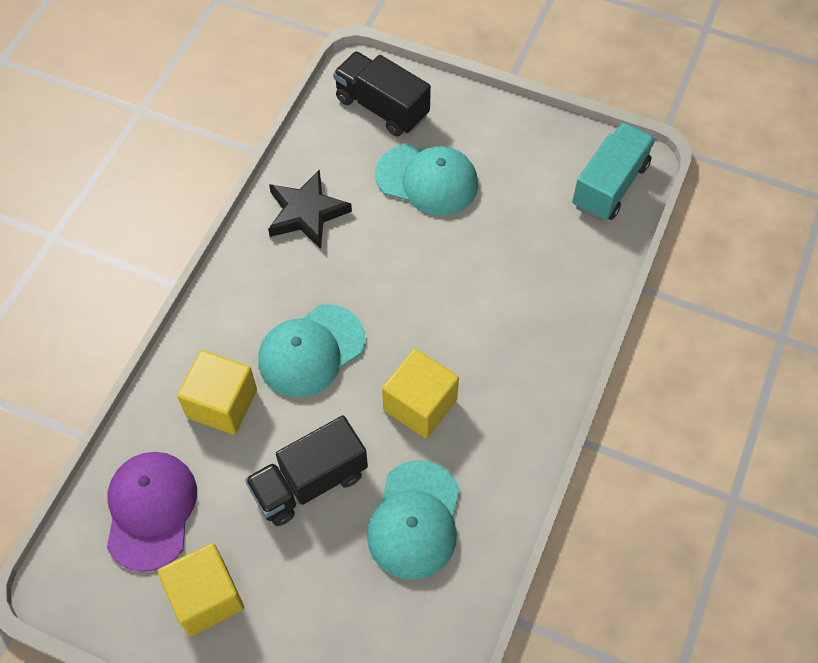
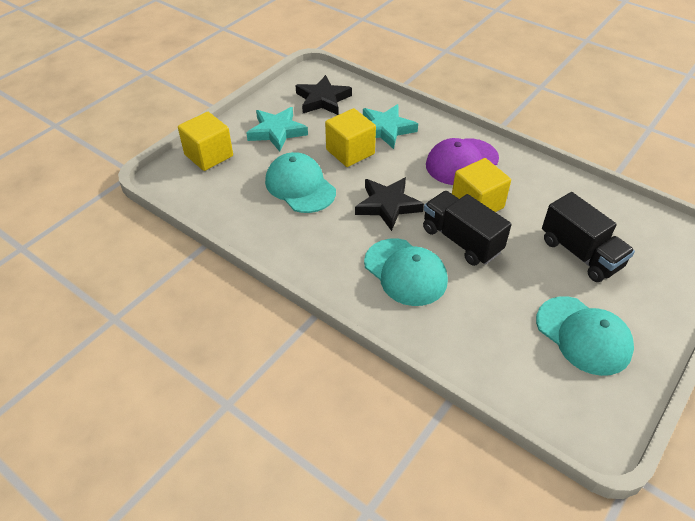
black star: [268,169,352,249] = 1 -> [295,75,352,115] [355,177,424,231] = 2
turquoise star: none = 0 -> [246,107,308,152] [363,104,418,149] = 2
turquoise truck: [572,122,655,221] = 1 -> none = 0

